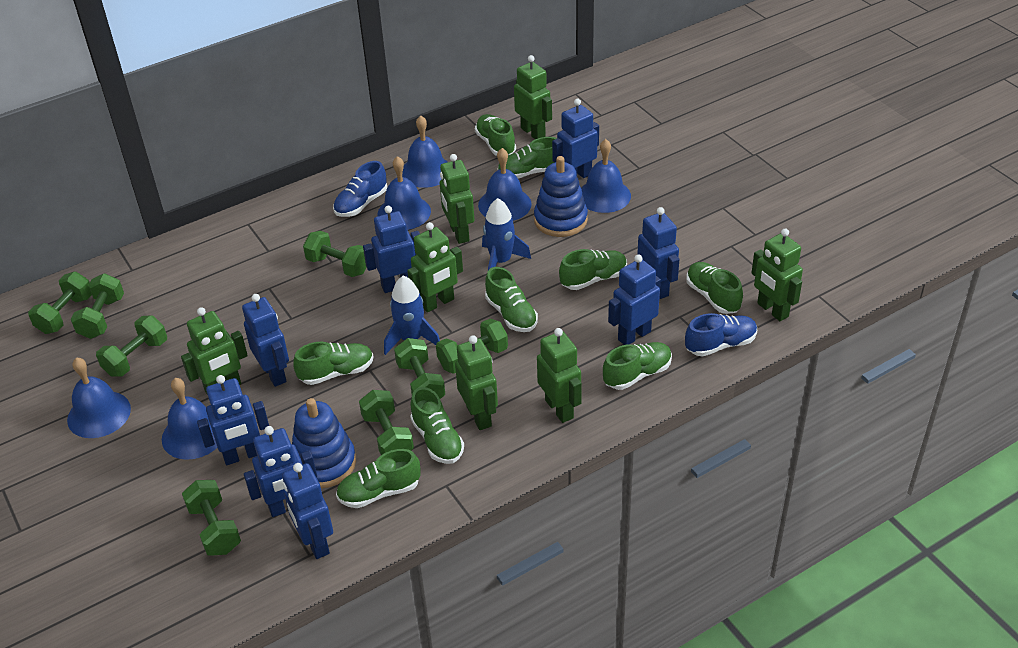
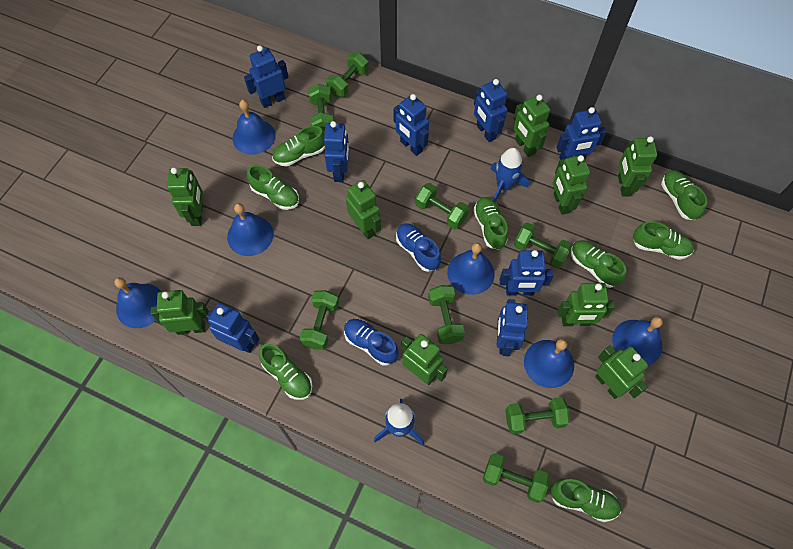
blue stacking toy: [292,398,356,488] [534,156,588,237] = 2 -> none = 0
green robot: [181,307,248,394] [407,222,463,312] [440,154,474,244] [455,335,498,430] [514,55,552,139] [537,328,582,423] [751,229,803,321] = 7 -> [151,290,209,335] [167,168,203,226] [346,180,381,239] [401,334,448,385] [513,95,550,157] [553,155,590,215] [557,283,615,326] [595,346,648,399] [618,136,657,197] = 9
green shoe: [293,342,374,385] [336,449,420,508] [410,387,464,464] [475,114,516,156] [485,267,538,332] [497,137,557,179] [559,249,627,290] [603,342,672,390] [686,262,743,314] = 9 -> [247,165,299,210] [259,344,313,400] [272,126,325,167] [473,197,508,249] [550,478,621,522] [571,240,626,288] [633,221,694,260] [661,170,707,220] = 8

